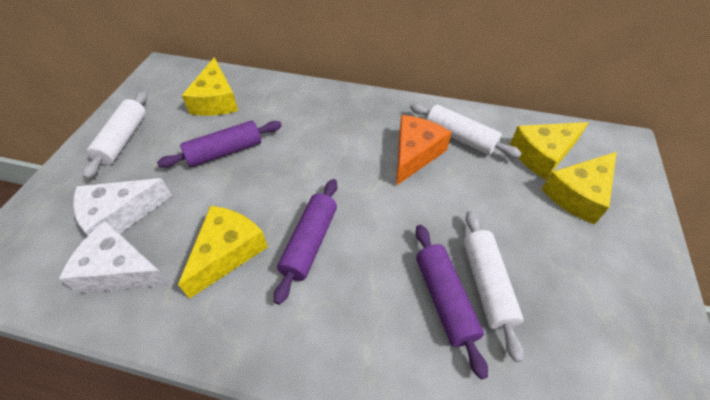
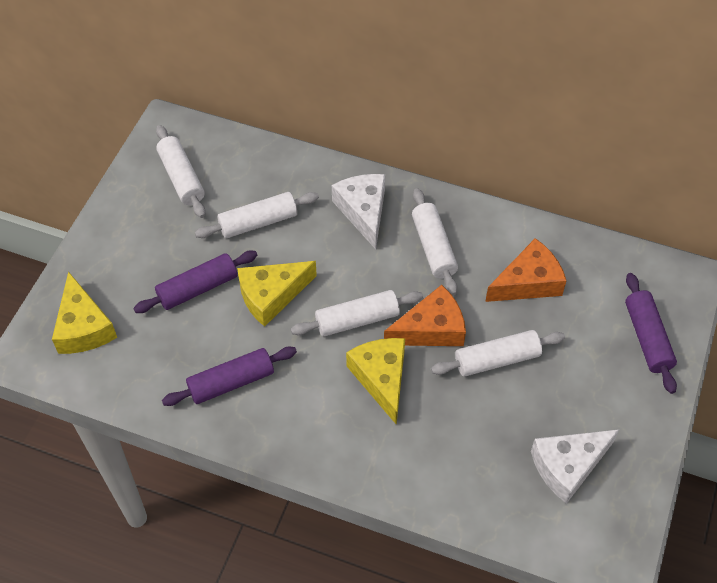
orange cheese: [396,115,452,186] = 1 -> [384,285,466,346] [485,238,566,302] = 2
white rolling pin: [83,91,148,179] [410,103,522,158] [464,211,524,362] = 3 -> [156,125,206,218] [195,192,319,238] [291,290,423,337] [412,188,458,296] [431,330,565,377] = 5
yellow cheese: [178,206,268,299] [182,57,238,116] [510,122,589,180] [542,152,617,224] = 4 -> [52,271,117,354] [237,261,317,327] [346,338,405,425] = 3

